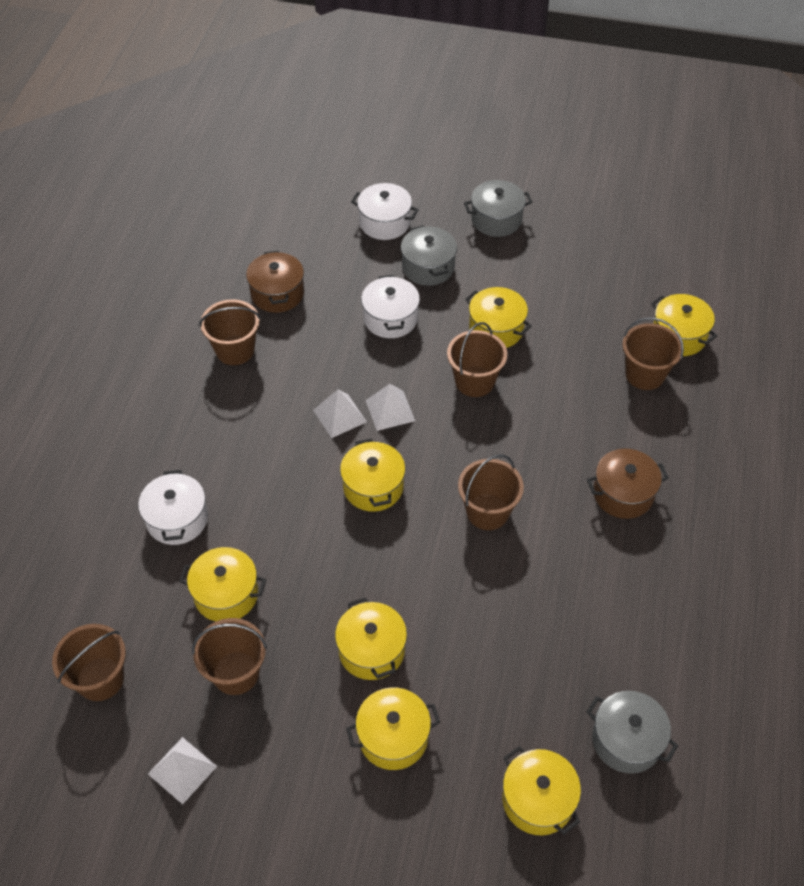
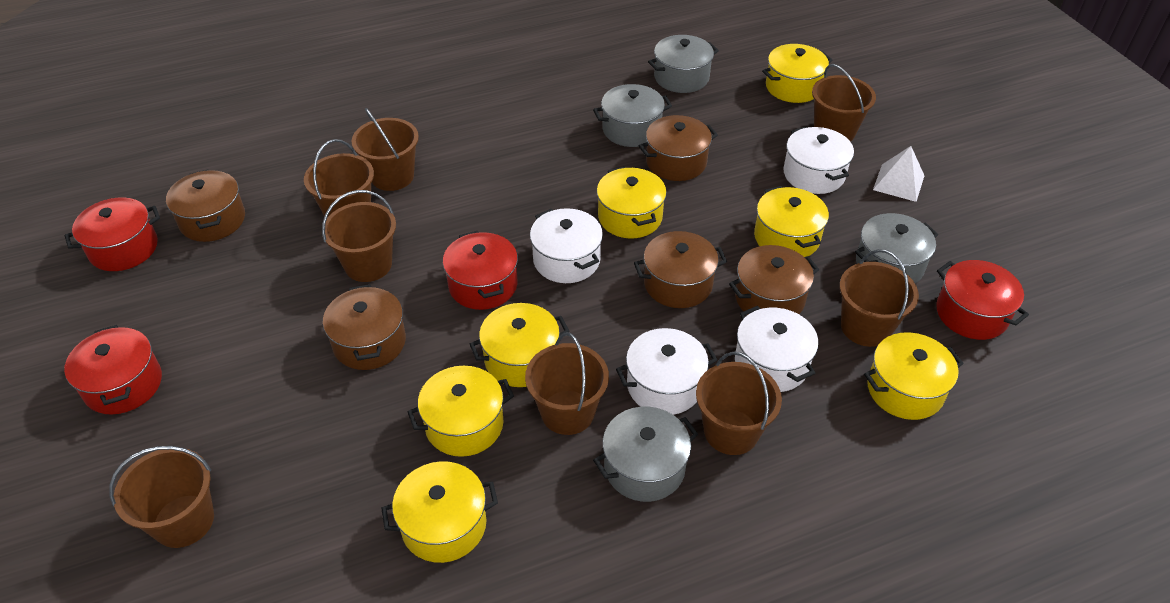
brown bucket: [52,624,126,701] [192,618,267,695] [199,299,261,365] [447,322,507,397] [458,454,524,530] [622,318,684,390] = 6 -> [109,446,214,548] [304,139,374,218] [322,190,396,282] [352,108,419,191] [525,332,609,435] [696,351,782,455] [812,64,876,142] [840,249,919,347] = 8
brown pot: [246,250,304,313] [587,449,669,519] = 2 -> [166,170,245,242] [323,284,406,370] [634,231,727,308] [639,115,718,181] [729,245,819,315] = 5
grey pot: [401,225,457,286] [464,180,532,237] [587,691,678,774] = 3 -> [593,84,672,147] [593,407,698,502] [648,35,719,93] [855,213,938,284] = 4
red pot: none = 0 -> [64,325,162,415] [65,197,160,271] [443,231,518,310] [936,260,1029,340] = 4
white pot: [138,470,208,545] [351,183,419,240] [361,275,420,338] = 3 -> [530,208,603,283] [616,328,717,415] [735,306,818,392] [784,127,854,194] = 4
white pyramid: [148,737,217,804] [313,389,367,438] [366,384,415,431] = 3 -> [873,146,925,202] = 1

